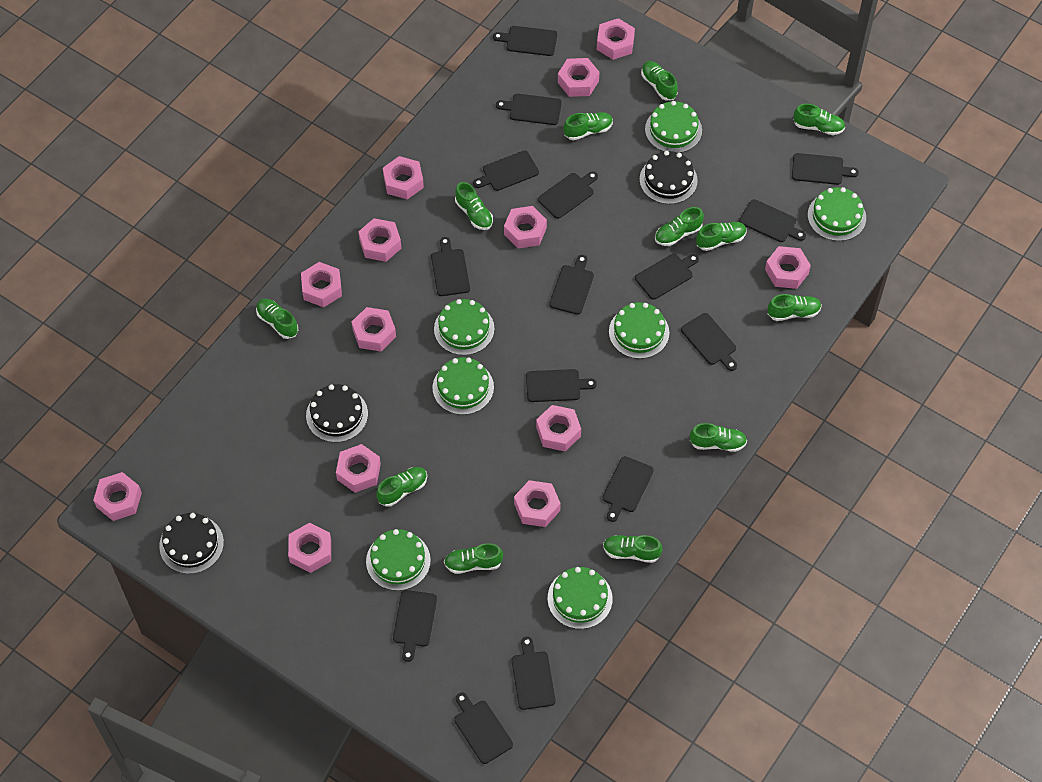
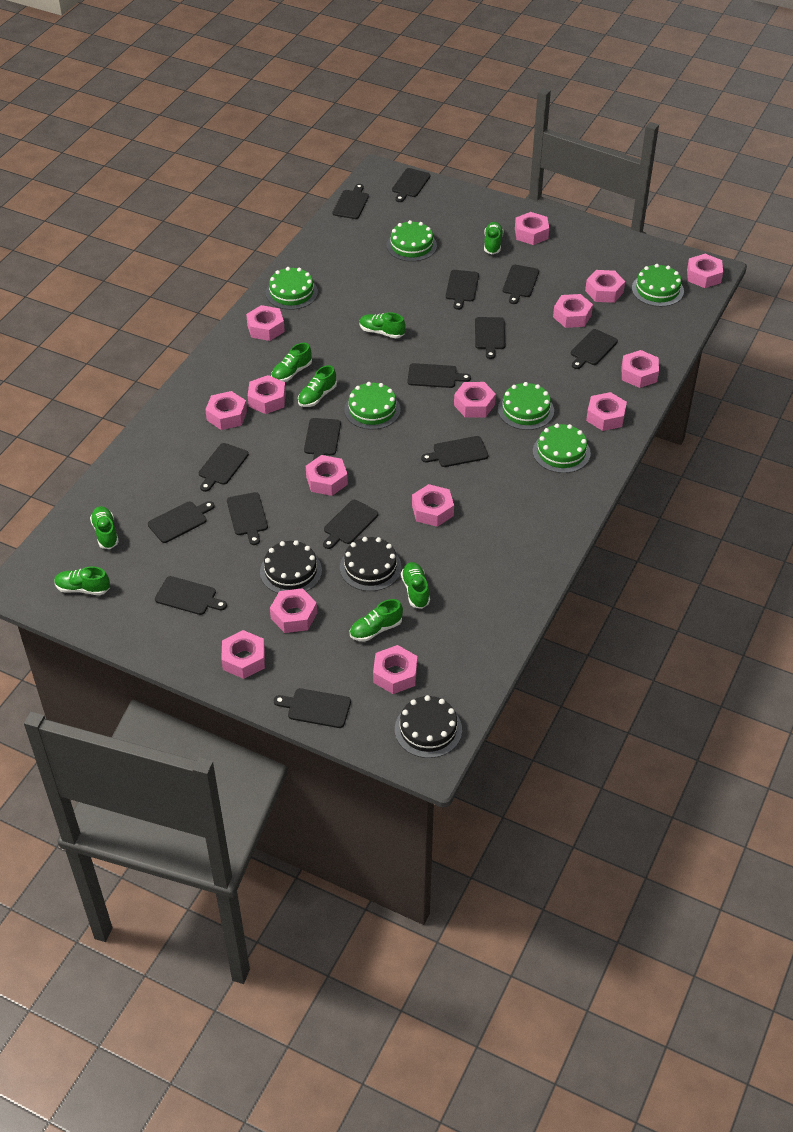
green cake: [366,529,431,591] [432,357,494,415] [434,299,494,355] [548,567,613,629] [609,302,669,359] [645,101,702,153] [808,187,866,241] = 7 -> [266,267,318,310] [344,382,401,430] [387,220,437,262] [498,382,554,430] [533,424,591,473] [632,264,684,307] = 6
green shoe: [256,299,298,339] [376,467,427,507] [444,543,503,574] [455,182,493,230] [563,112,613,140] [603,535,662,563] [641,61,678,101] [655,207,704,246] [690,423,747,452] [696,222,747,251] [768,294,822,321] [793,103,845,135] = 12 -> [54,567,110,595] [90,506,119,549] [271,343,312,382] [298,365,337,407] [350,599,403,641] [359,312,406,338] [401,562,430,609] [484,222,504,254] = 8
pink nut: [93,472,142,521] [288,523,331,573] [301,262,342,307] [336,444,381,493] [352,307,396,351] [358,218,401,262] [383,156,424,199] [504,206,547,249] [514,480,561,527] [536,405,581,451] [558,58,599,97] [597,18,635,60] [765,246,811,289] = 13 -> [205,391,247,430] [221,630,265,679] [246,305,285,341] [248,375,286,414] [270,588,317,633] [306,455,348,496] [373,645,417,694] [412,484,454,527] [454,382,496,418] [515,212,549,245] [553,294,593,328] [585,270,625,303] [586,392,627,431] [622,350,659,388] [687,254,723,288] = 15

